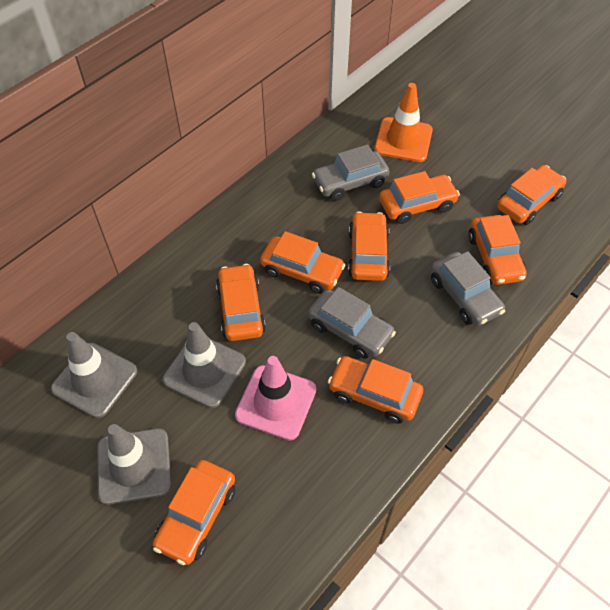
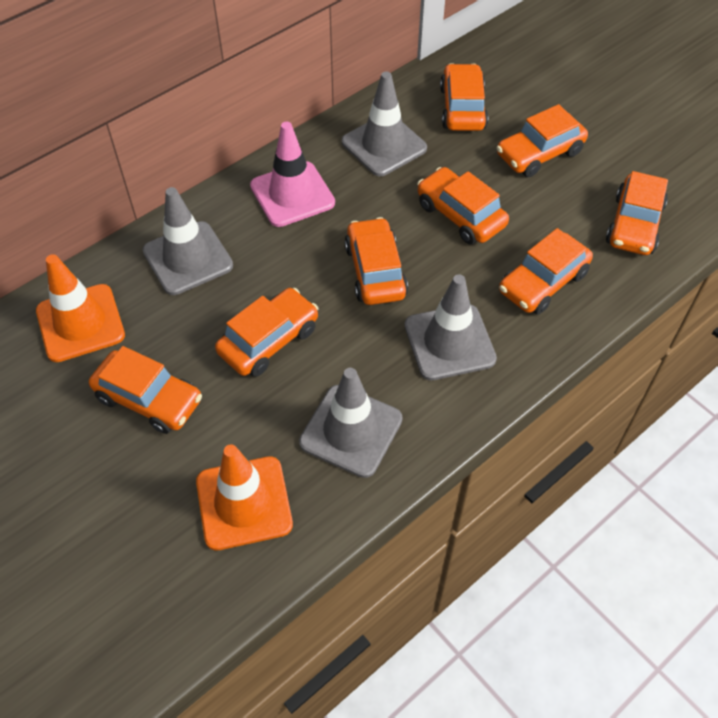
grey car: [308,287,396,359] [312,145,390,201] [431,251,505,326] = 3 -> none = 0
grey traffic cone: [51,332,137,418] [97,424,171,505] [163,322,246,408] = 3 -> [143,187,233,295] [299,368,402,478] [342,72,427,176] [405,274,497,380] = 4
orange traffic cone: [374,83,433,162] = 1 -> [36,254,125,362] [196,444,293,550] = 2

